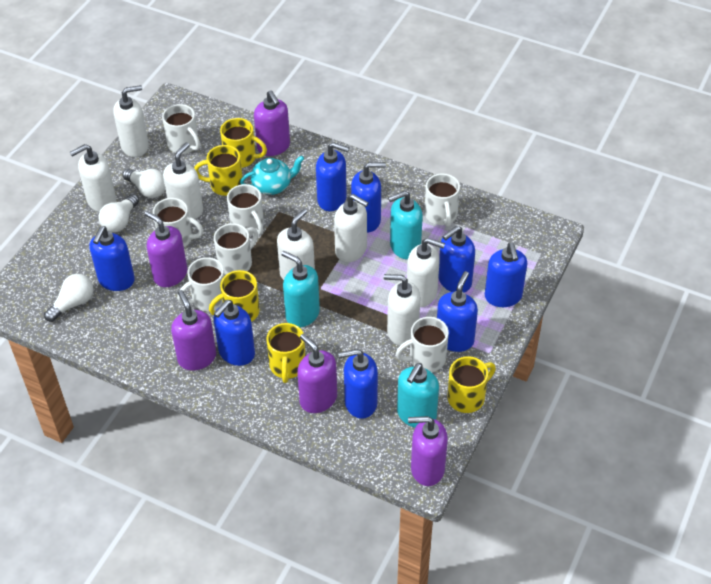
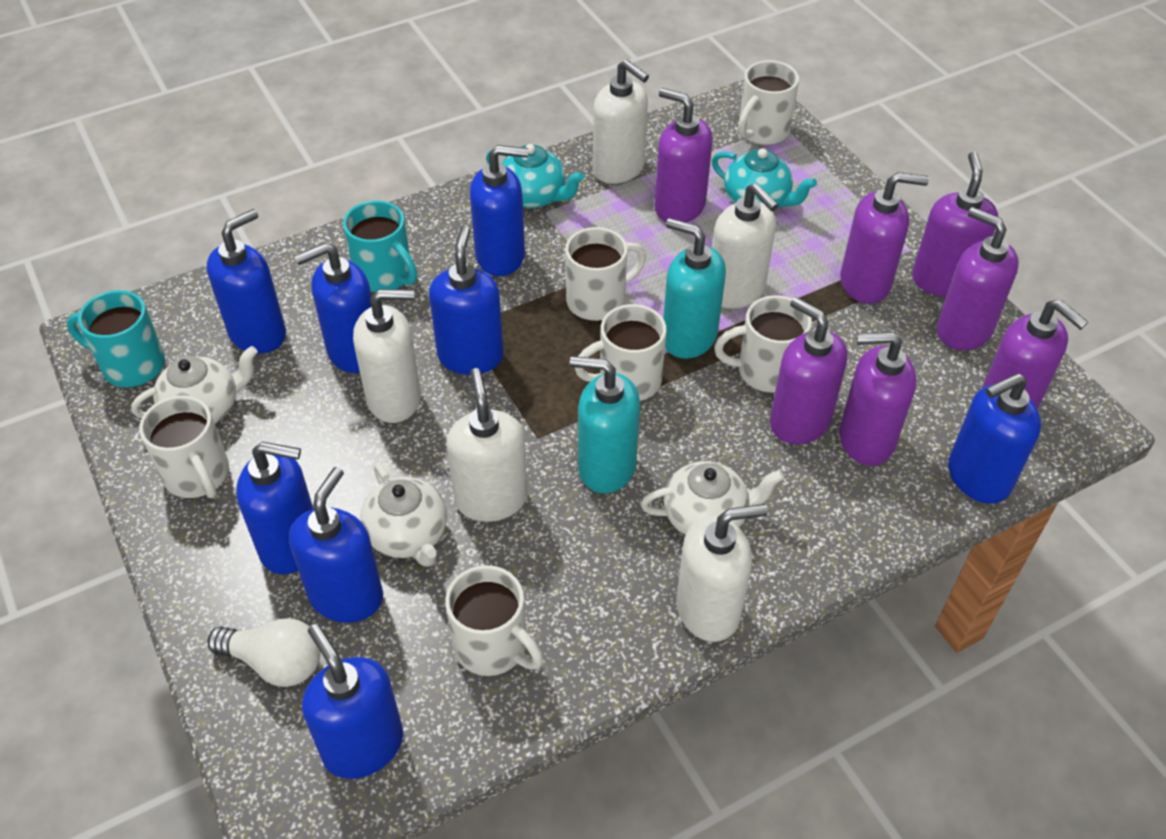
purple soap dispenser: [145,211,187,287] [171,290,216,370] [254,90,290,156] [297,334,337,413] [408,416,448,486] = 5 -> [654,88,713,222] [770,297,847,444] [839,332,917,466] [840,172,929,304] [912,152,998,297] [937,207,1019,350] [982,299,1088,410] = 7
turquoise mug: none = 0 -> [67,290,165,387] [343,200,417,292] = 2
turquoise soap dispenser: [281,251,320,327] [388,191,423,260] [397,363,439,428] = 3 -> [570,356,640,493] [663,218,726,359] = 2
turquoise teapot: [240,155,304,195] = 1 -> [486,144,584,208] [712,148,817,208] = 2
white light bulb: [44,274,94,322] [99,194,139,232] [123,169,165,198] = 3 -> [207,618,321,687] = 1
white mug: [153,198,204,247] [162,104,200,154] [177,257,225,311] [214,223,258,275] [227,184,264,236] [396,317,449,372] [425,173,460,227] = 7 -> [139,396,229,498] [445,565,543,676] [565,227,646,321] [574,304,667,401] [714,295,812,393] [738,60,799,145] = 6
white soap dispenser: [70,144,116,212] [113,85,149,157] [163,142,203,219] [277,209,315,280] [334,194,369,262] [384,274,421,345] [407,238,445,307] = 7 -> [353,289,421,423] [447,368,528,522] [593,59,649,184] [676,504,768,642] [712,183,778,309] = 5
white teapot: none = 0 -> [131,346,258,423] [360,463,447,567] [640,461,784,535] = 3
yellow mug: [194,145,242,196] [209,270,260,322] [220,118,267,168] [266,323,305,383] [447,356,496,413] = 5 -> none = 0

